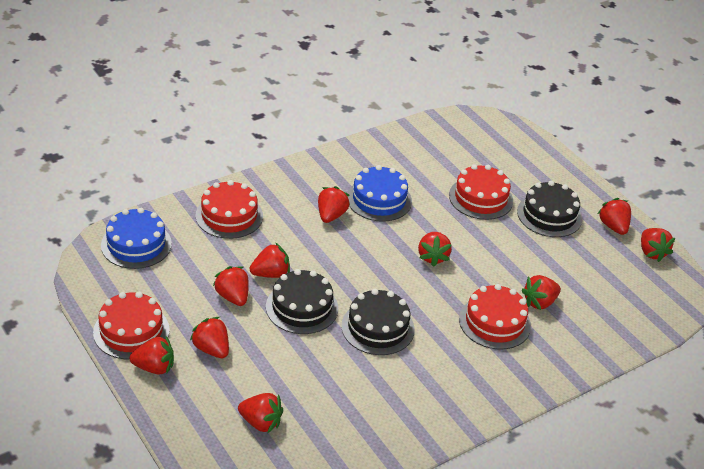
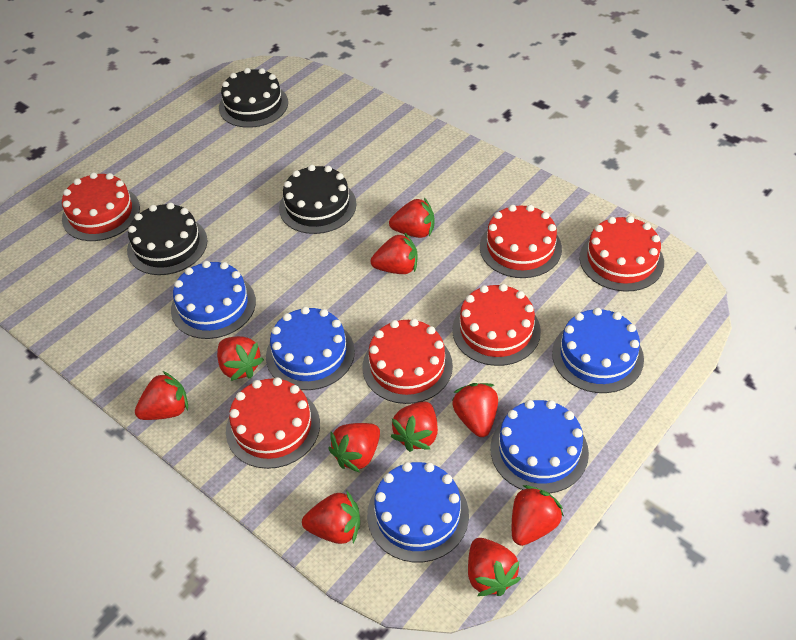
blue cake: [101,208,172,269] [347,165,412,222] = 2 -> [171,261,256,339] [266,306,355,390] [367,462,469,562] [490,400,589,494] [552,308,644,393] = 5
red cake: [93,292,170,359] [195,180,263,239] [449,164,513,220] [459,284,531,350] = 4 -> [62,172,140,241] [226,377,320,469] [362,319,453,404] [452,284,541,366] [480,205,562,278] [580,216,664,292] = 6

